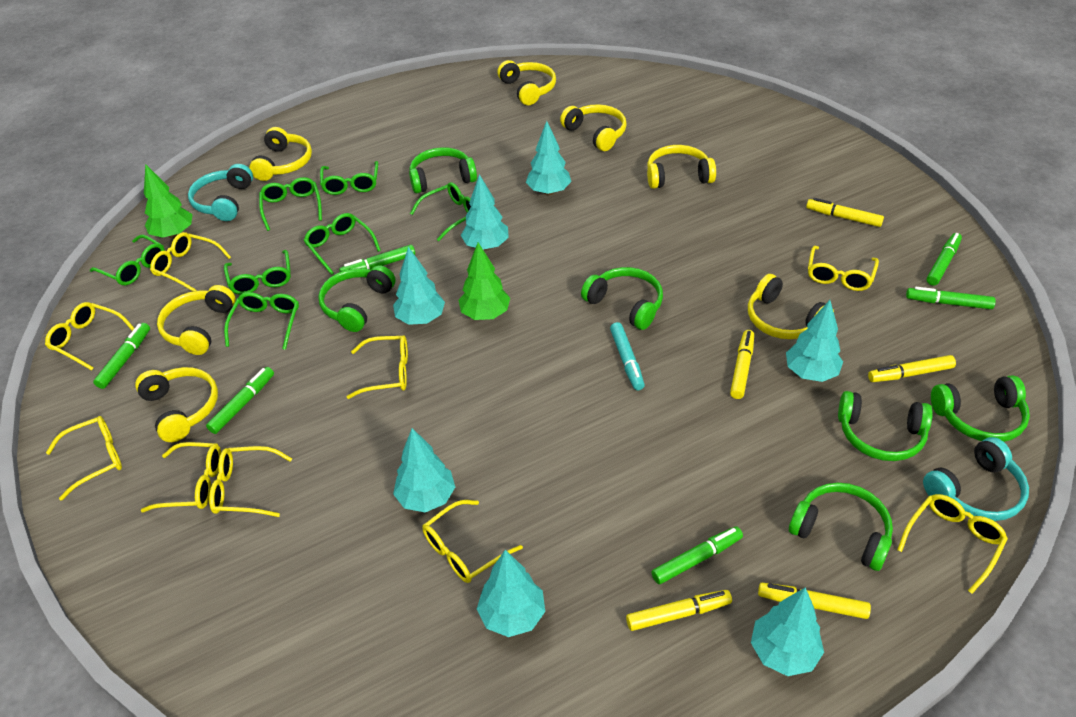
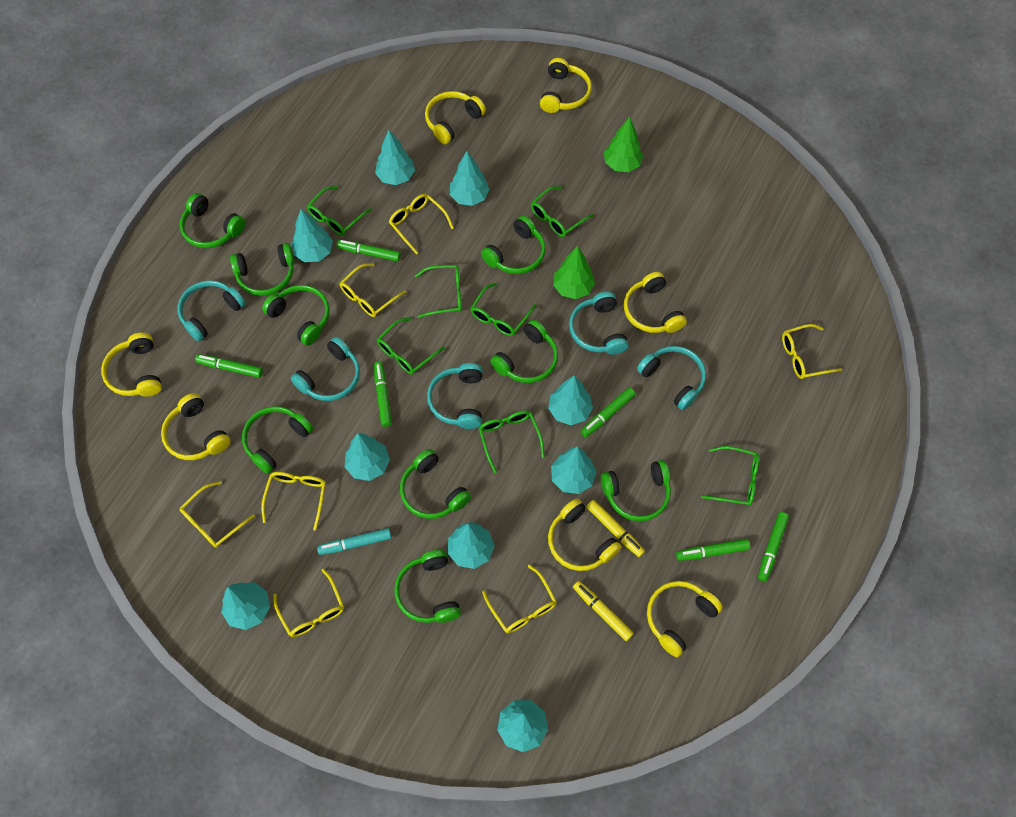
green headphones: [318,265,396,332] [409,147,477,193] [581,267,663,330] [789,483,893,571] [838,391,933,461] [931,375,1030,442] = 6 -> [180,193,245,248] [230,243,294,296] [242,406,313,474] [262,285,330,346] [394,550,461,623] [400,449,471,519] [481,216,546,274] [490,320,558,383] [601,460,671,521] = 9
turquoise headphones: [188,164,253,221] [923,437,1029,521] = 2 -> [178,280,246,342] [291,337,360,401] [427,363,483,429] [569,292,629,355] [637,346,706,410] = 5
turquoise tree: [393,247,445,325] [393,428,455,512] [461,174,509,250] [477,550,545,637] [526,121,571,195] [751,587,824,676] [786,300,843,382] = 7 -> [221,582,270,630] [292,209,333,262] [345,433,390,481] [375,130,415,185] [448,522,494,569] [450,151,489,206] [497,700,548,752] [548,375,593,425] [551,446,597,494] = 9
yellow glasses: [45,302,134,370] [46,416,122,500] [141,442,221,512] [150,232,231,291] [209,446,292,517] [347,335,408,399] [422,500,523,583] [808,246,879,291] [897,494,1008,594] = 9 -> [180,481,255,548] [261,472,326,530] [273,569,344,637] [340,263,407,317] [389,194,454,255] [482,565,557,633] [782,324,842,379] = 7
yellow marker: [626,590,732,631] [730,330,754,399] [758,583,871,619] [806,198,884,227] [868,355,956,382] = 5 -> [573,581,634,641] [587,500,645,557] = 2

